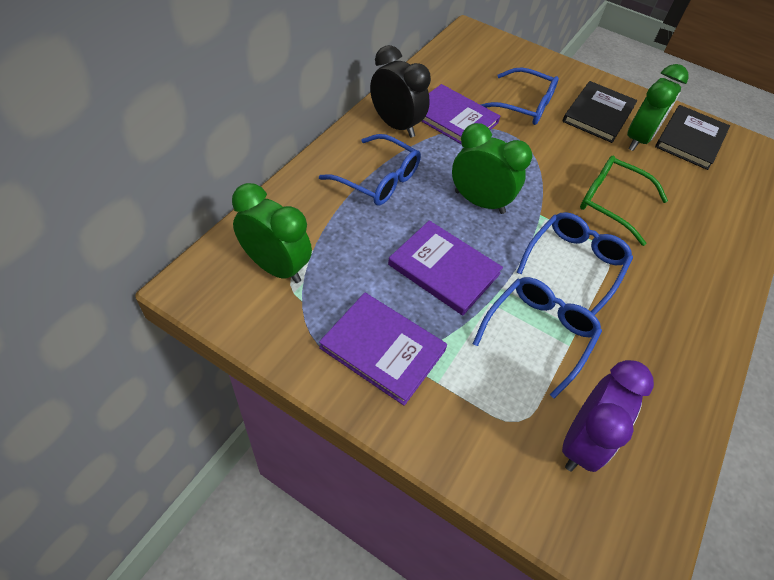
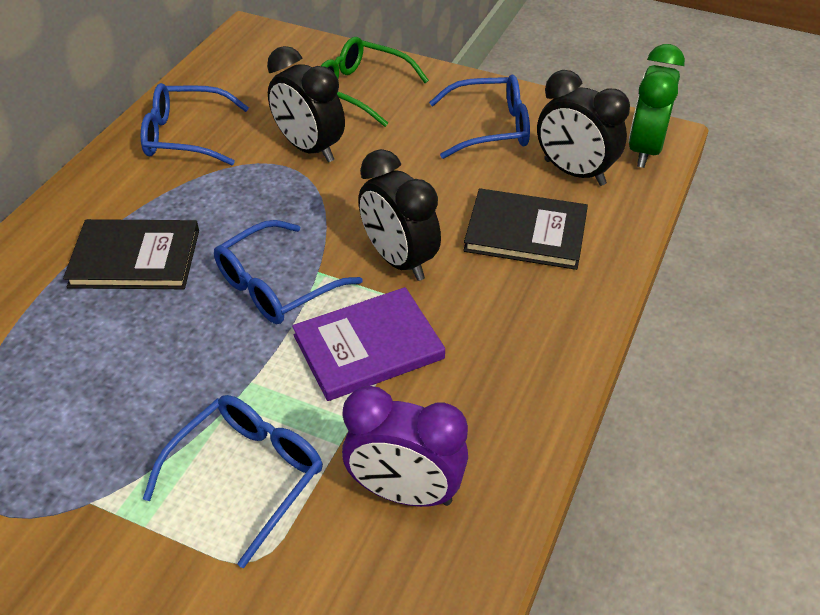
black clock: [370,45,431,138] = 1 -> [267,46,345,162] [359,149,441,281] [537,70,630,186] = 3
green clock: [232,183,312,283] [452,123,532,214] [627,64,689,151] = 3 -> [628,44,685,168] = 1
purple book: [319,293,447,406] [388,220,503,315] [421,84,500,145] = 3 -> [292,287,445,401] = 1

